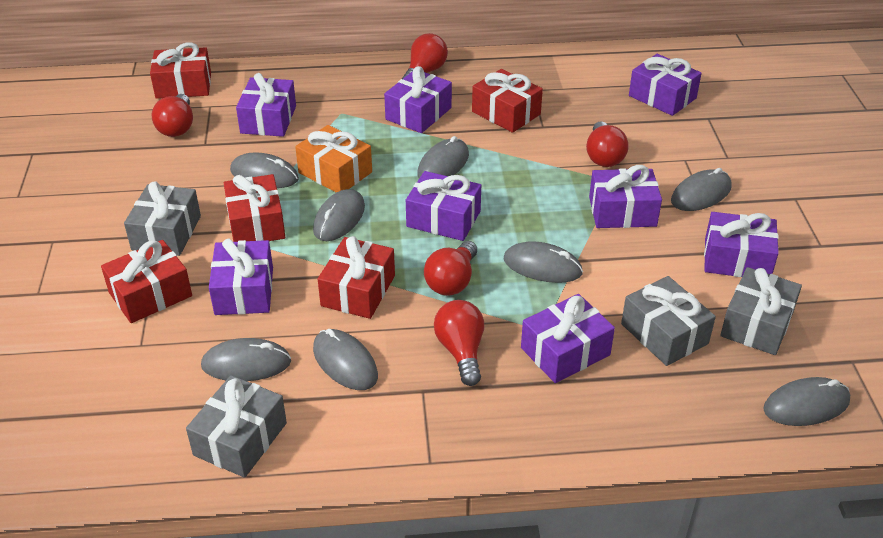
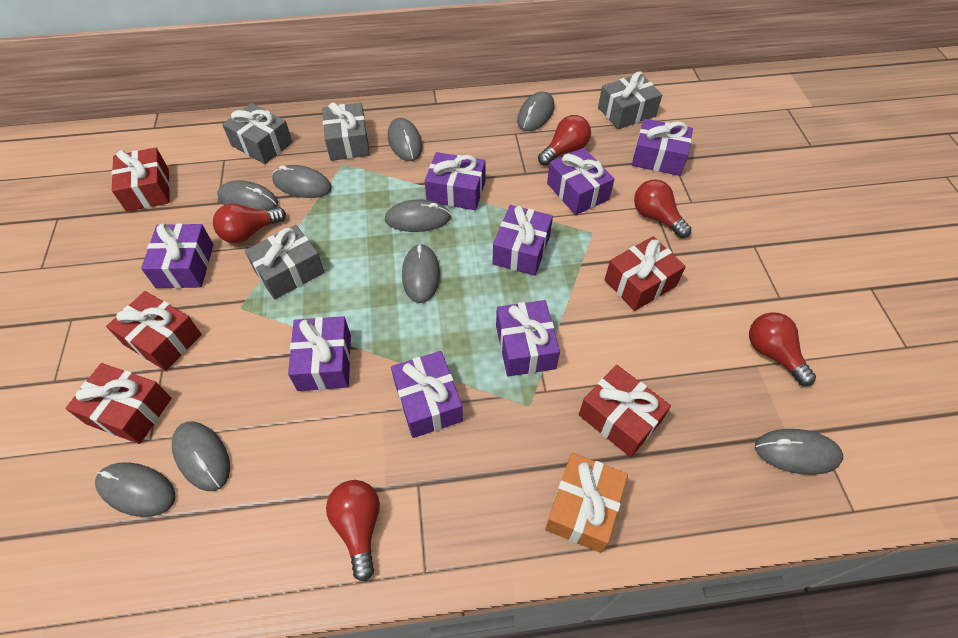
grey mouse: [201,338,291,381] [230,153,299,188] [313,189,365,241] [313,329,378,390] [417,136,469,178] [504,241,583,283] [671,168,732,211] [763,377,850,426] = 8 -> [95,462,176,517] [172,421,230,491] [217,180,278,210] [272,165,332,198] [385,200,451,232] [388,118,423,161] [402,244,440,303] [517,91,554,131] [755,429,843,475] = 9

